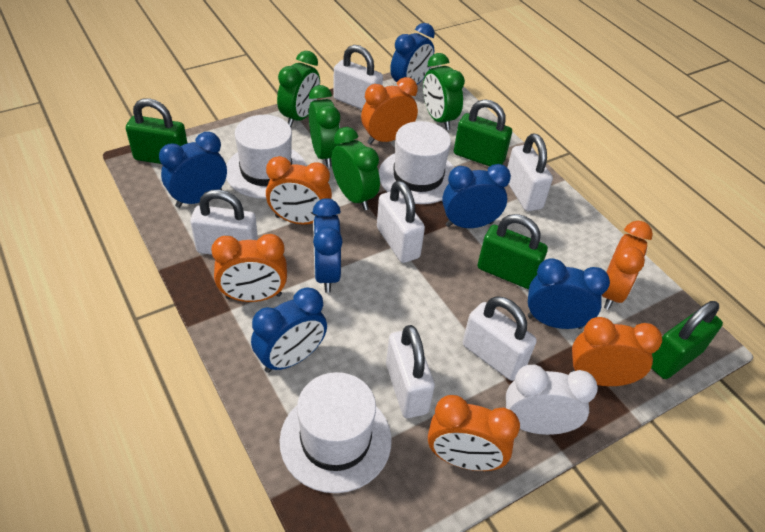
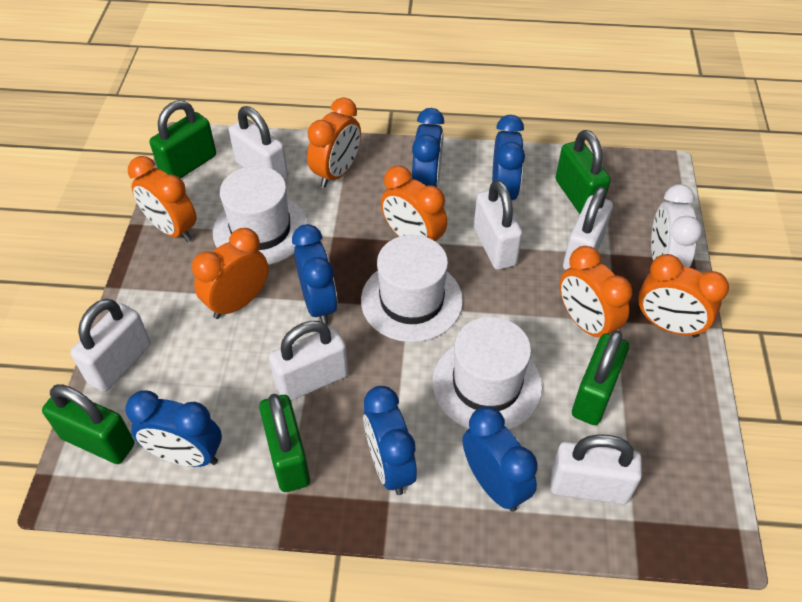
green clock: [277,51,320,127] [309,85,341,168] [331,127,380,210] [423,53,465,130] = 4 -> none = 0
green padlock: [126,98,187,164] [454,99,512,167] [478,214,548,289] [651,301,723,379] = 4 -> [42,384,134,464] [150,100,216,179] [259,394,310,492] [556,130,611,214] [572,330,629,425] = 5

